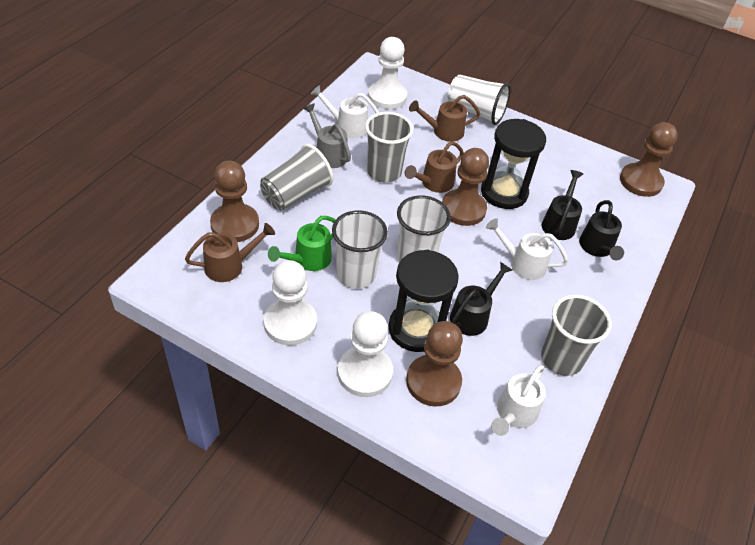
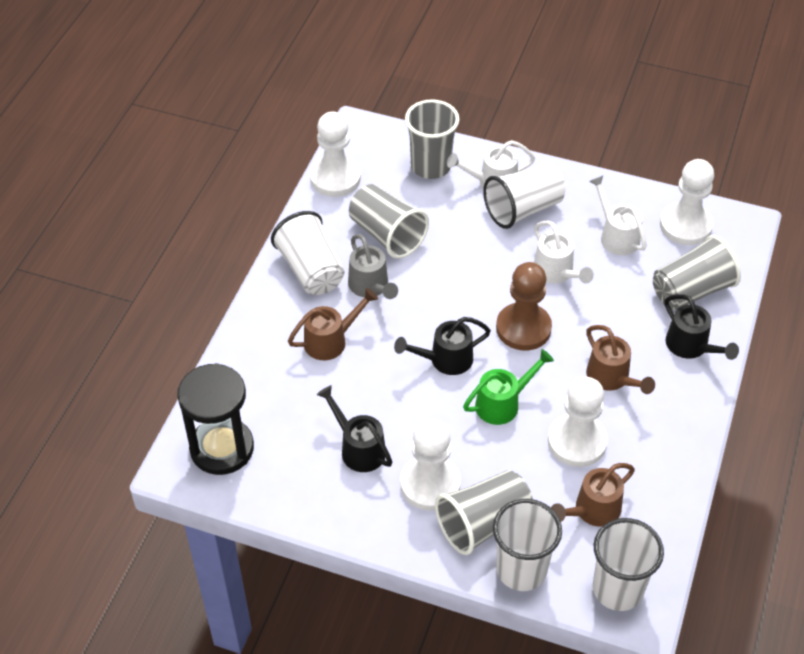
black hourglass: [388,250,459,352] [481,119,546,209] = 2 -> [177,363,254,475] = 1
brown pawn: [210,161,259,242] [406,321,463,407] [442,148,489,226] [620,122,678,197] = 4 -> [496,262,552,351] = 1
grey cup: [260,144,333,211] [365,112,413,183] [541,295,612,376] = 3 -> [349,184,429,259] [405,99,459,179] [435,470,533,555] [653,235,741,310] = 4
white cup: [332,210,388,289] [397,195,451,263] [447,75,511,125] = 3 -> [271,211,344,295] [483,163,565,229] [493,499,562,591] [593,518,664,611] = 4
white pawn: [264,260,317,345] [338,311,393,397] [368,37,407,109] = 3 -> [310,111,361,197] [400,420,461,511] [548,377,608,467] [660,159,714,245] = 4

